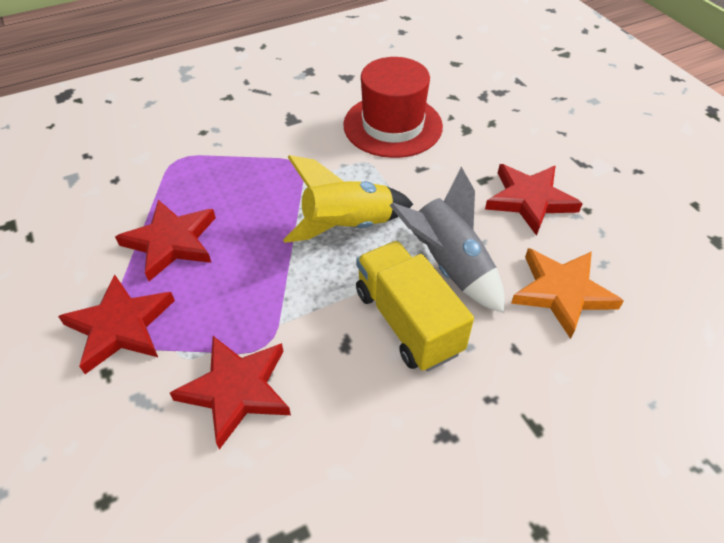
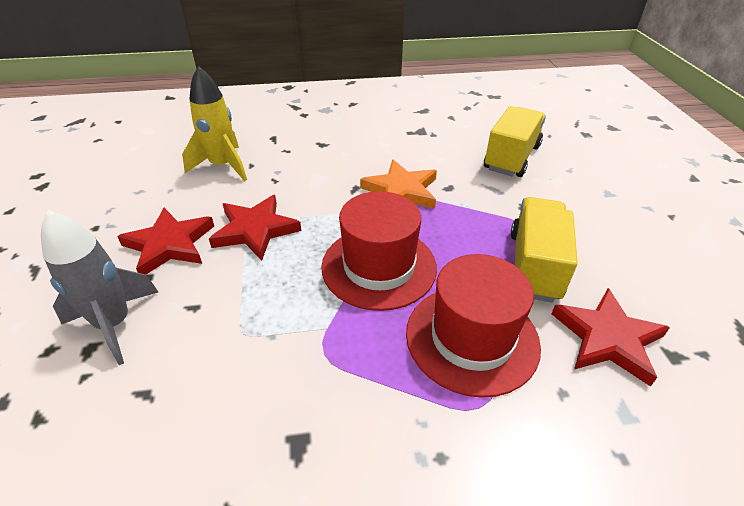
red hat: [343,57,443,158] = 1 -> [321,191,437,311] [406,254,541,398] = 2
red star: [58,274,175,374] [115,200,216,281] [170,336,291,450] [485,164,583,236] = 4 -> [117,208,214,275] [209,195,301,261] [552,288,670,386] = 3
yellow truck: [356,241,474,371] = 1 -> [484,106,546,177] [511,197,578,302] = 2

